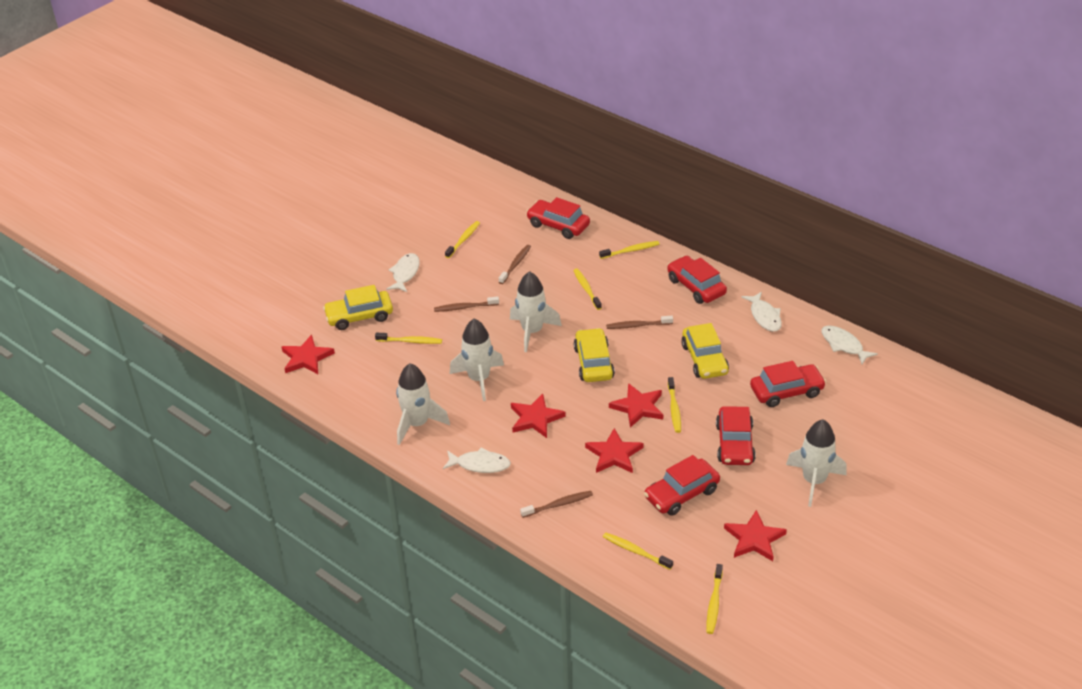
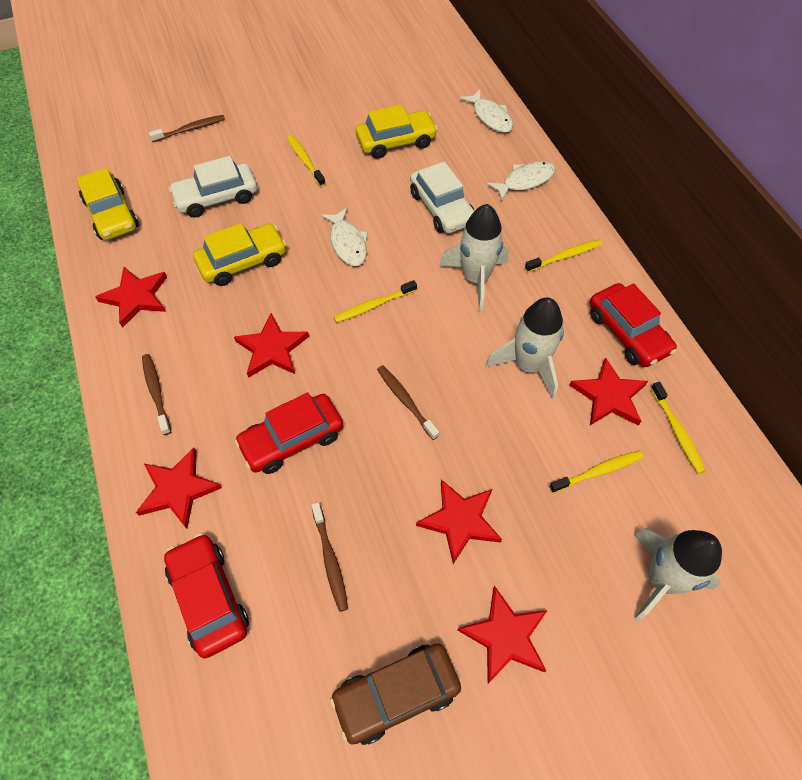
brown car: none = 0 -> [330,643,461,745] = 1
red car: [526,197,590,239] [644,455,720,516] [667,256,727,304] [716,406,756,465] [750,361,826,407] = 5 -> [164,533,249,659] [234,393,344,474] [590,283,677,367] = 3
red star: [282,335,335,374] [511,394,566,438] [585,428,643,473] [609,383,663,428] [724,510,787,561] = 5 -> [95,267,167,328] [136,448,222,529] [234,313,309,378] [416,479,502,564] [457,586,548,683] [569,357,648,426] = 6
white car: none = 0 -> [168,156,257,218] [410,161,474,234] = 2
white fish: [387,253,420,292] [443,447,511,473] [742,292,782,332] [821,326,878,364] = 4 -> [321,208,368,266] [460,90,513,133] [487,161,556,201] = 3
white rocket: [396,363,450,445] [450,319,504,401] [510,271,562,352] [786,420,847,507] = 4 -> [439,204,509,311] [486,297,564,400] [633,528,722,622] = 3
yellow toothbrush: [375,333,442,344] [445,221,480,258] [573,268,602,310] [599,241,659,259] [603,532,673,570] [668,377,681,433] [706,564,723,634] = 7 -> [287,135,326,186] [334,280,417,323] [525,239,602,272] [549,451,644,493] [651,382,706,474] = 5

